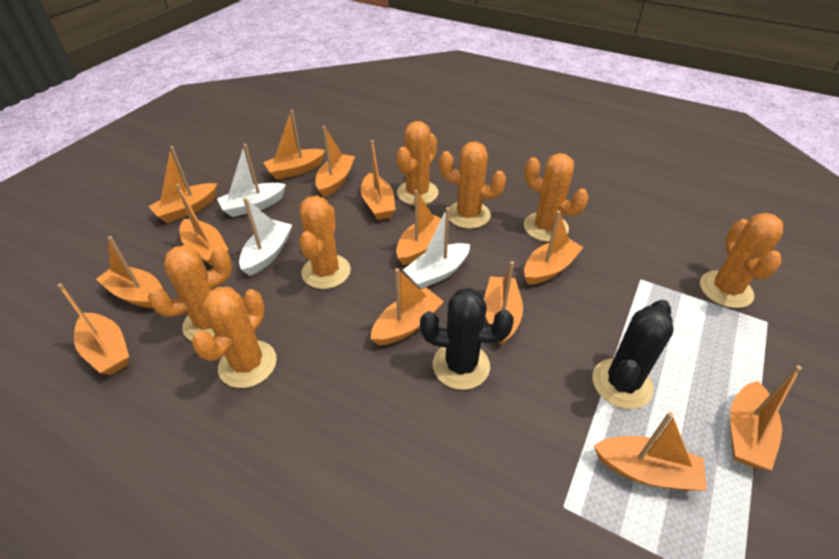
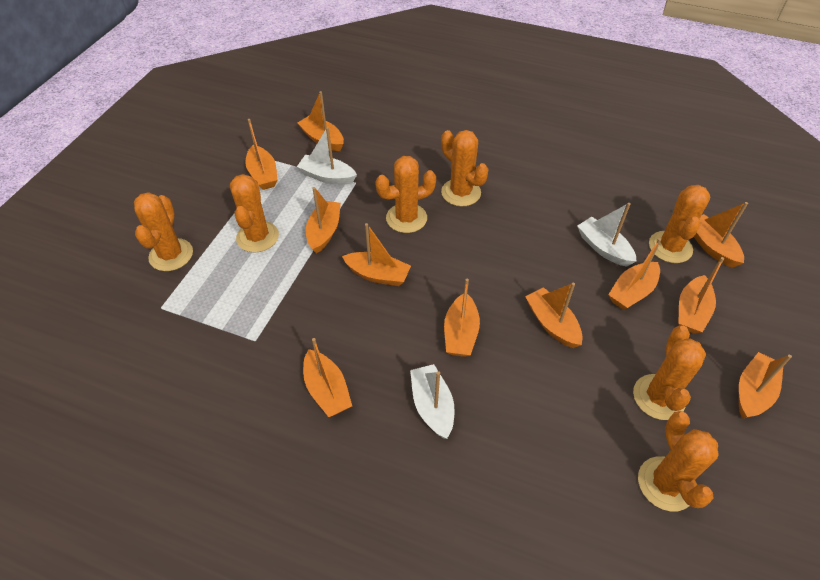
black cactus: [420,288,514,390] [593,300,674,409] = 2 -> none = 0
orange boat: [57,283,129,375] [96,236,163,308] [148,146,217,223] [176,184,229,266] [263,110,325,180] [315,126,355,198] [361,140,395,220] [371,268,444,345] [396,190,441,265] [484,261,523,345] [524,211,583,285] [594,412,707,491] [730,365,802,470] = 13 -> [245,119,278,190] [298,91,344,151] [303,338,352,417] [306,187,341,254] [342,223,411,286] [444,278,480,357] [525,283,583,348] [608,238,661,310] [678,257,724,334] [694,202,748,268] [739,352,792,419] = 11

